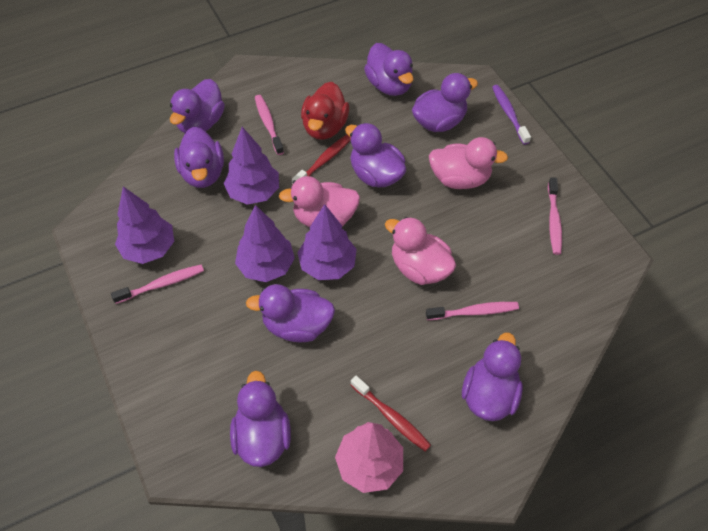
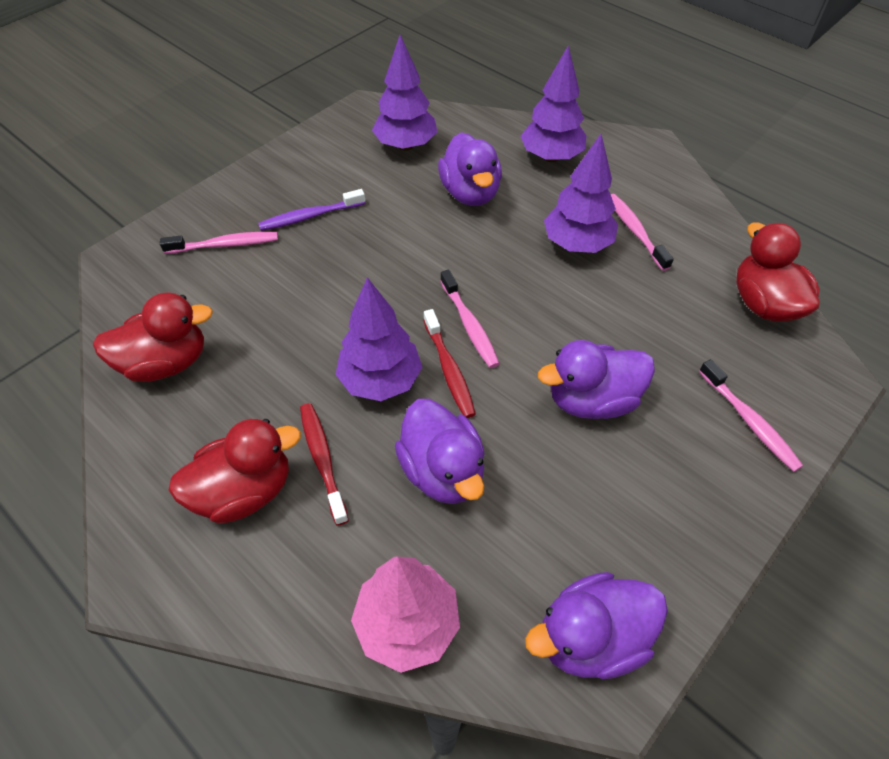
pink duck: [279,176,360,227] [385,217,456,285] [429,137,508,189] = 3 -> none = 0
purple duck: [170,79,225,133] [174,127,224,188] [230,371,291,467] [246,284,335,342] [345,123,406,187] [364,43,414,96] [412,73,478,132] [462,333,523,421] = 8 -> [395,399,485,504] [438,132,502,206] [525,572,668,679] [538,340,655,419] = 4
red duck: [301,82,349,139] = 1 -> [93,293,213,382] [168,419,301,524] [736,222,820,322] = 3

